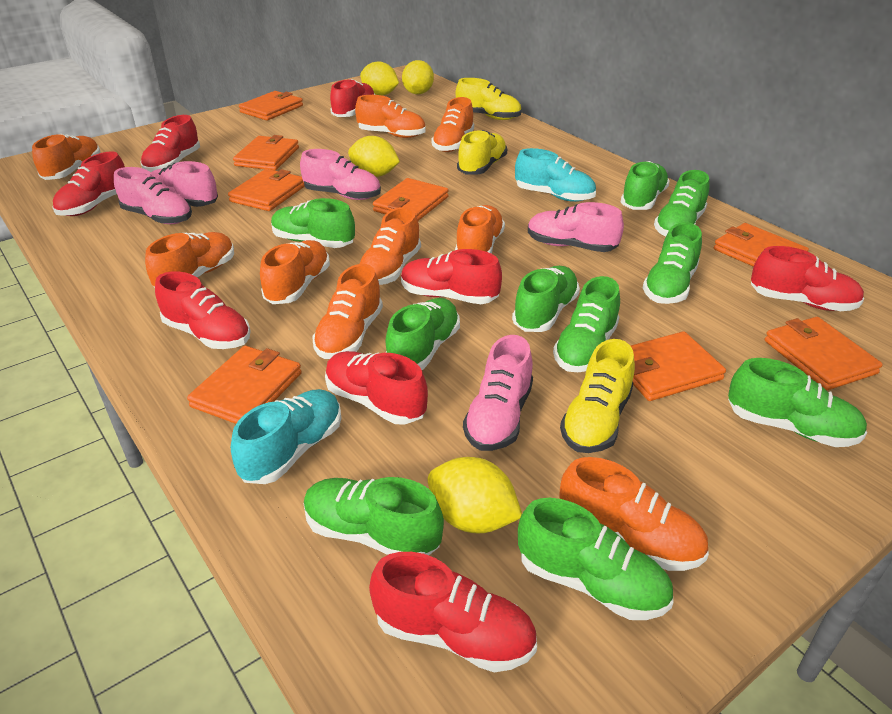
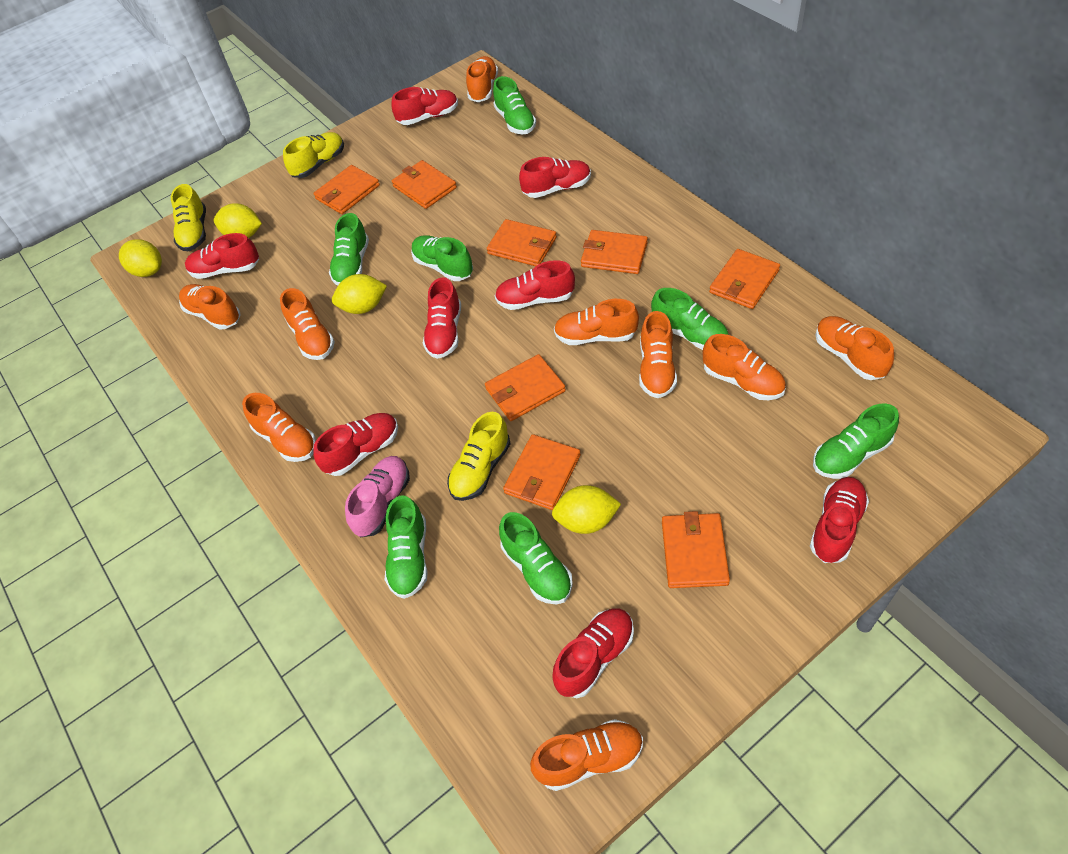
green shoe: [271,198,355,248] [304,477,444,555] [385,298,460,370] [512,266,580,332] [518,498,674,620] [553,276,620,372] [621,161,670,210] [643,222,702,304] [654,170,709,236] [728,358,867,447] = 10 -> [329,213,369,285] [385,495,427,599] [411,235,473,281] [493,76,536,134] [499,512,573,604] [651,288,728,350] [813,403,899,479] = 7
pink shoe: [114,167,192,224] [151,161,218,207] [300,149,381,200] [463,335,533,451] [528,202,624,252] = 5 -> [345,456,410,538] = 1
turquoise shoe: [231,389,342,484] [515,148,596,202] = 2 -> none = 0

